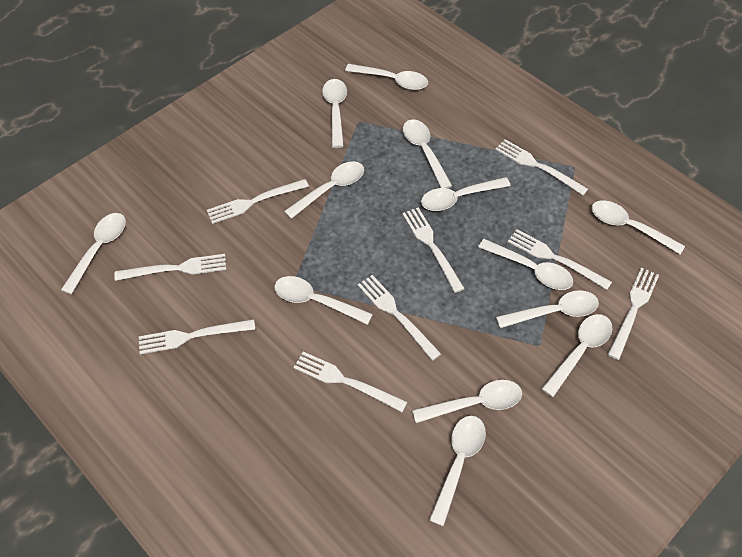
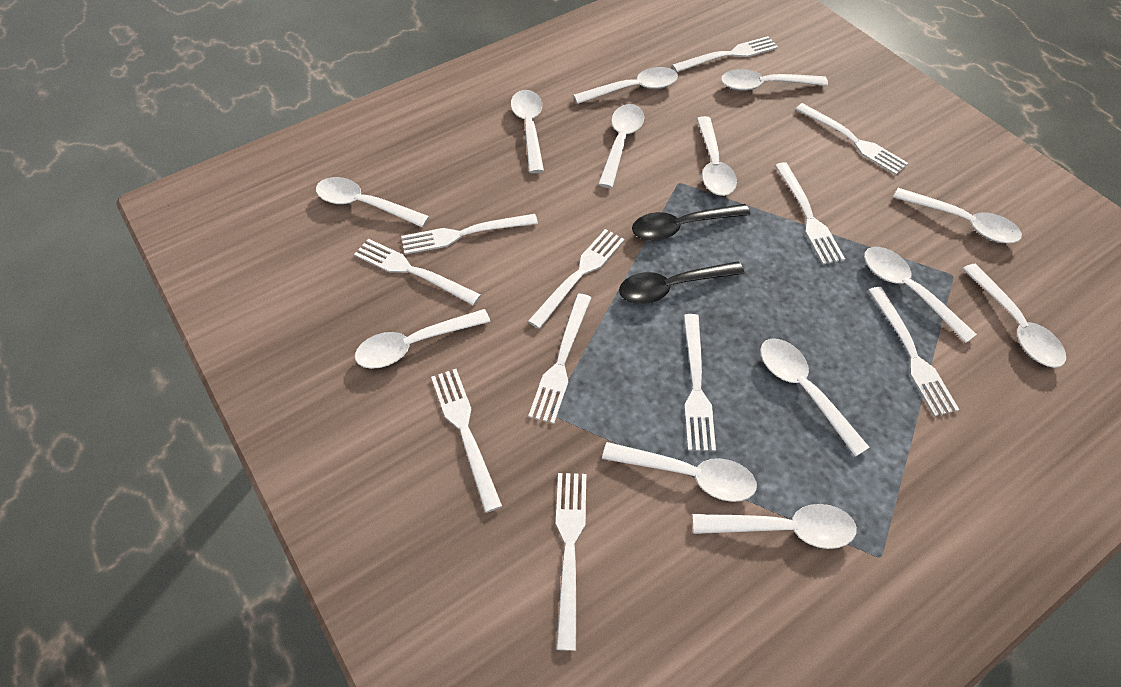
black spoon: none = 0 -> [619,261,745,304] [632,204,751,241] = 2
white fork: [114,254,226,281] [139,319,255,354] [207,179,309,224] [293,352,407,412] [358,275,441,361] [402,208,465,293] [495,139,588,195] [508,229,612,290] [608,268,659,360] = 9 -> [354,239,481,305] [401,214,538,255] [431,369,502,513] [528,229,625,329] [528,293,591,424] [556,473,586,651] [672,36,778,72] [683,314,716,451] [775,162,845,264] [795,103,908,175] [868,287,960,416] = 11

